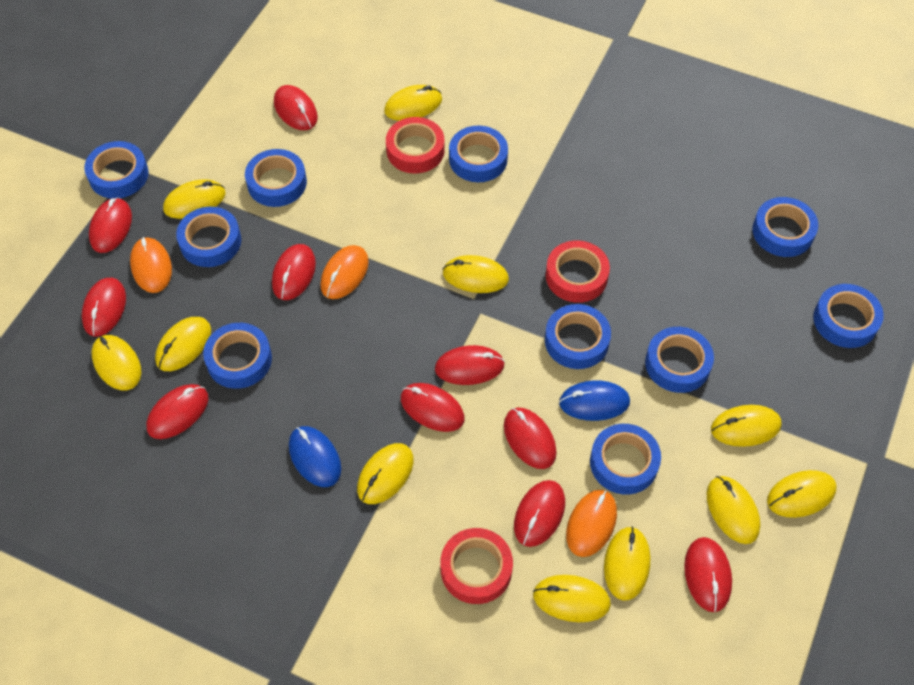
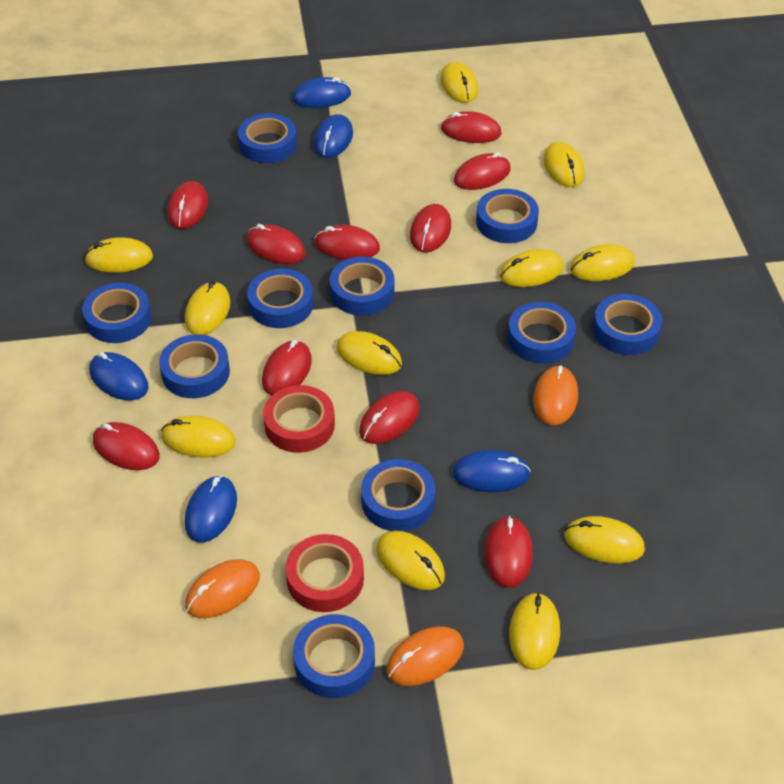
blue mouse: [289,426,341,487] [559,380,630,421] = 2 -> [89,352,149,401] [185,475,237,543] [292,77,351,108] [313,114,353,158] [452,450,531,492] = 5
red tape: [386,117,445,173] [440,528,513,604] [546,240,610,303] = 3 -> [263,385,335,453] [286,534,364,612] = 2

